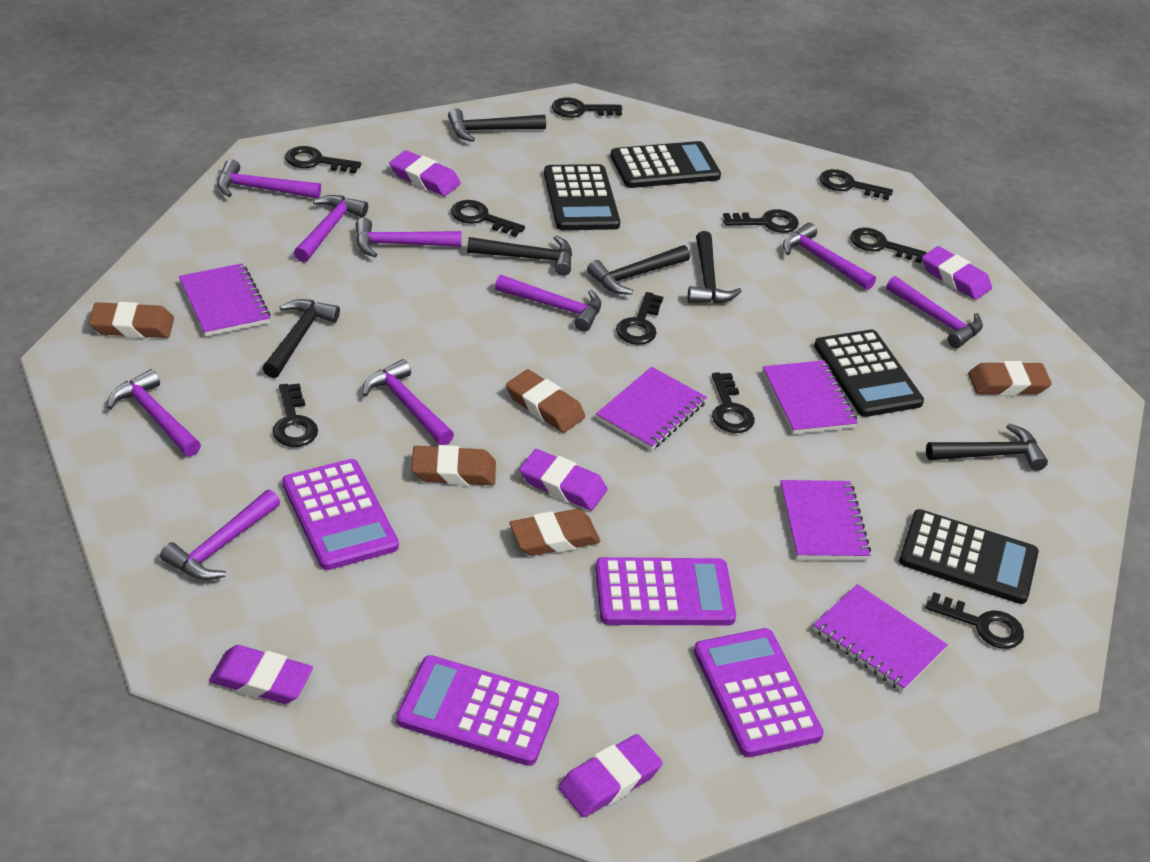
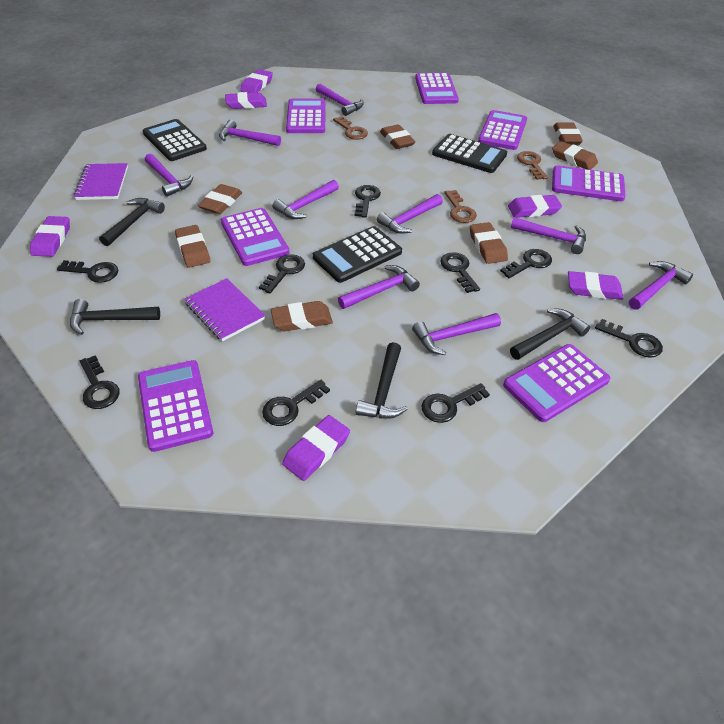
black calculator: [544,164,620,230] [610,141,721,188] [814,329,924,417] [899,509,1039,604] = 4 -> [143,119,207,161] [313,226,402,283] [432,134,507,173] = 3
black hammer: [262,299,340,378] [448,108,546,142] [467,235,572,276] [587,245,690,295] [688,231,742,304] [926,424,1048,471] = 6 -> [70,299,160,335] [99,198,165,246] [356,342,408,419] [510,309,590,360] = 4
black key: [273,383,318,447] [285,146,361,174] [451,200,525,237] [552,97,622,118] [616,292,663,345] [712,372,755,433] [723,209,799,233] [820,169,893,200] [850,227,927,263] [926,592,1024,649] = 10 -> [57,260,118,283] [80,355,119,409] [259,254,305,294] [262,380,330,426] [354,185,381,218] [421,383,490,423] [440,252,480,293] [500,249,552,278] [595,319,663,358] = 9
brown eraser: [89,302,174,338] [411,445,496,486] [506,369,585,433] [509,509,601,556] [968,361,1052,395] = 5 -> [175,225,210,268] [198,184,242,214] [271,301,333,331] [380,124,416,149] [470,222,508,264] [552,141,598,170] [553,122,583,145] = 7
brown key: none = 0 -> [333,116,368,140] [444,190,477,223] [517,151,548,180] = 3
purple calculator: [282,459,399,570] [396,655,559,766] [595,557,736,625] [694,628,824,757] = 4 -> [138,360,213,452] [221,208,290,266] [286,99,326,133] [415,73,459,104] [478,110,527,150] [503,344,610,422] [552,165,626,201] = 7
purple eraser: [209,645,313,704] [389,150,461,196] [520,449,607,511] [559,734,663,817] [922,246,992,300] = 5 -> [30,216,70,257] [225,92,267,109] [240,69,273,93] [282,415,350,481] [508,195,562,218] [568,271,623,300] = 6
purple notebook: [179,263,271,336] [596,367,707,450] [763,360,858,434] [780,480,871,560] [813,584,948,692] = 5 -> [74,163,128,200] [184,278,265,342] = 2

